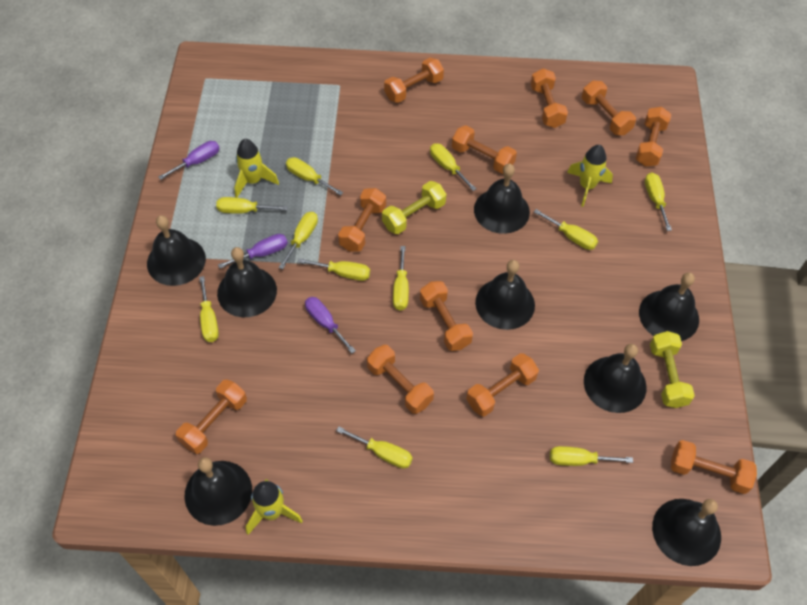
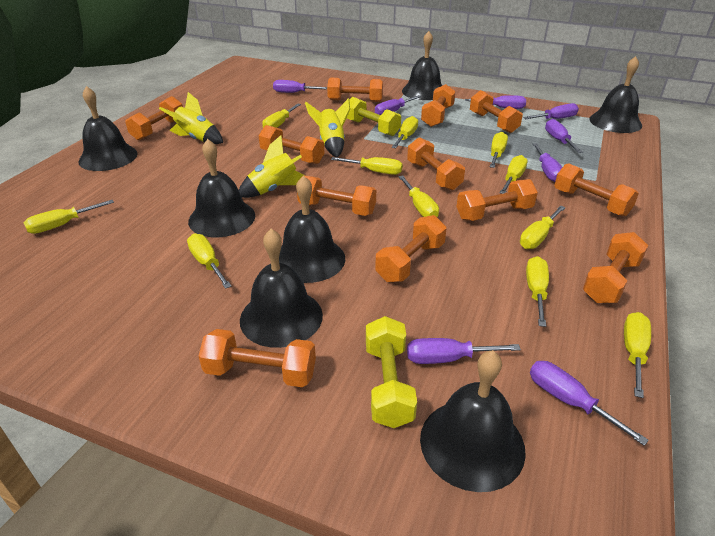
black bell: [147,215,206,286] [185,457,252,526] [217,247,277,317] [474,164,530,234] [475,260,535,330] [584,344,647,413] [639,272,699,341] [652,499,721,566] = 8 -> [78,86,137,171] [188,139,255,237] [240,229,323,348] [279,176,345,283] [402,31,442,100] [420,350,526,492] [589,56,642,133] = 7
orange dumbbell: [176,379,247,454] [338,188,386,252] [367,345,434,414] [384,58,444,103] [420,281,473,351] [452,125,517,174] [466,353,539,416] [531,68,568,128] [582,80,636,135] [635,107,671,167] [671,440,757,494] = 11 -> [125,96,183,140] [199,329,316,387] [259,125,324,164] [297,176,376,216] [327,78,383,102] [375,215,447,282] [407,137,465,190] [421,84,456,127] [456,179,538,221] [470,90,523,133] [554,163,639,216] [583,232,648,303] = 12
purple screwdriver: [158,141,220,180] [218,234,288,269] [305,297,356,354] = 3 -> [273,80,327,93] [375,95,421,115] [407,338,521,364] [465,95,526,109] [523,103,579,119] [530,361,649,446] [533,143,562,182] [545,119,583,153] = 8

